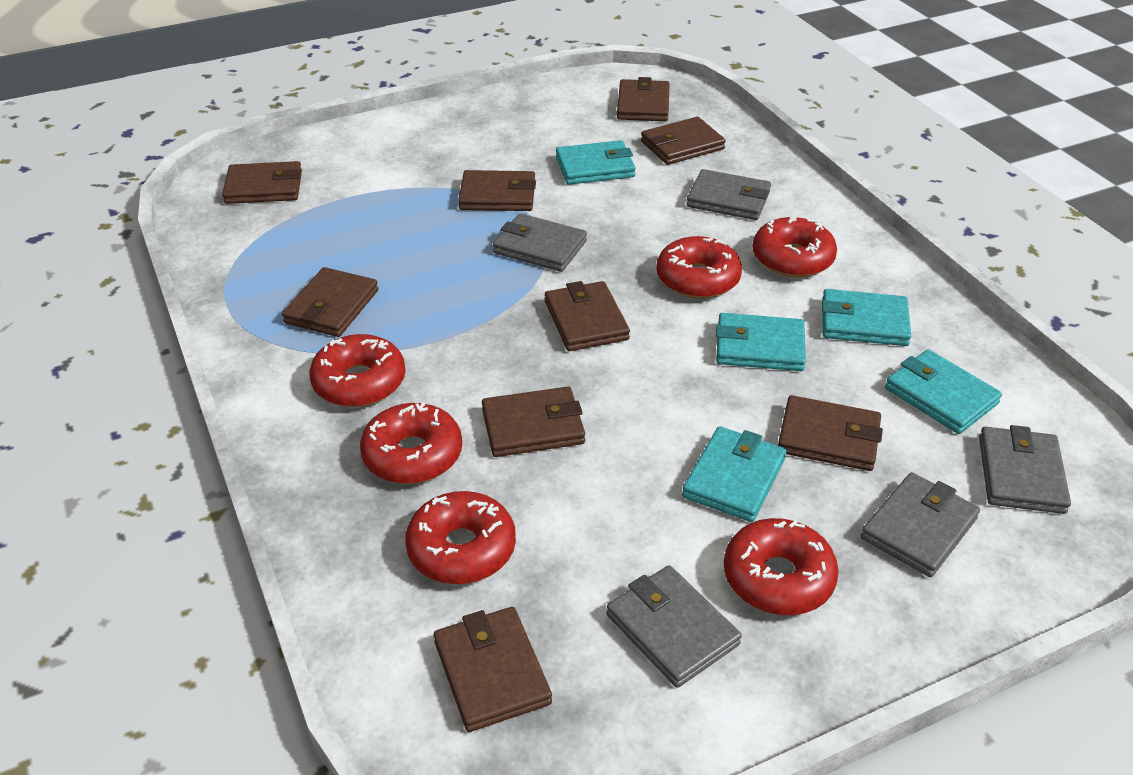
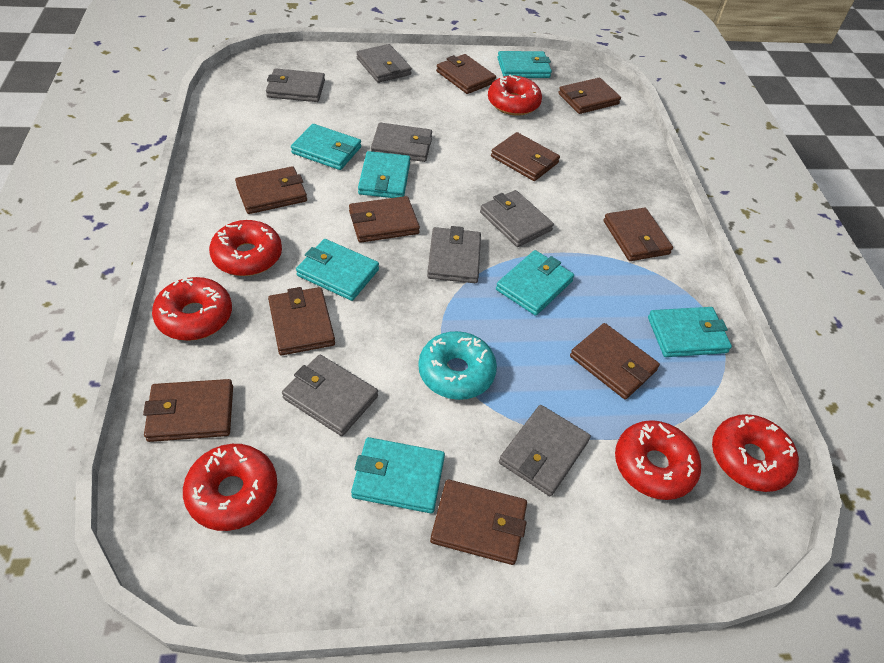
brown wallet: [222,161,302,204] [282,267,378,337] [434,607,552,732] [458,170,536,211] [482,386,585,457] [545,281,630,351] [617,77,670,121] [641,117,726,165] [778,395,883,471] = 9 -> [143,379,233,442] [235,166,307,214] [268,287,335,355] [349,196,420,243] [430,479,527,565] [436,54,496,94] [491,132,560,181] [558,78,621,114] [570,323,660,400] [604,208,673,261] = 10
grey wallet: [493,213,587,272] [606,565,742,688] [687,169,771,220] [861,472,980,577] [979,425,1071,514] = 5 -> [266,68,325,102] [282,355,378,436] [356,44,412,83] [371,122,432,162] [427,226,481,283] [480,190,554,247] [499,405,591,496] = 7
turquoise donut: none = 0 -> [418,331,497,400] = 1
turquoise wallet: [556,140,636,185] [682,426,786,522] [716,313,806,371] [822,289,911,346] [885,350,1002,434] = 5 -> [291,124,361,170] [296,239,379,301] [351,437,445,513] [358,151,410,198] [496,250,574,316] [497,51,552,78] [648,307,732,357] = 7

